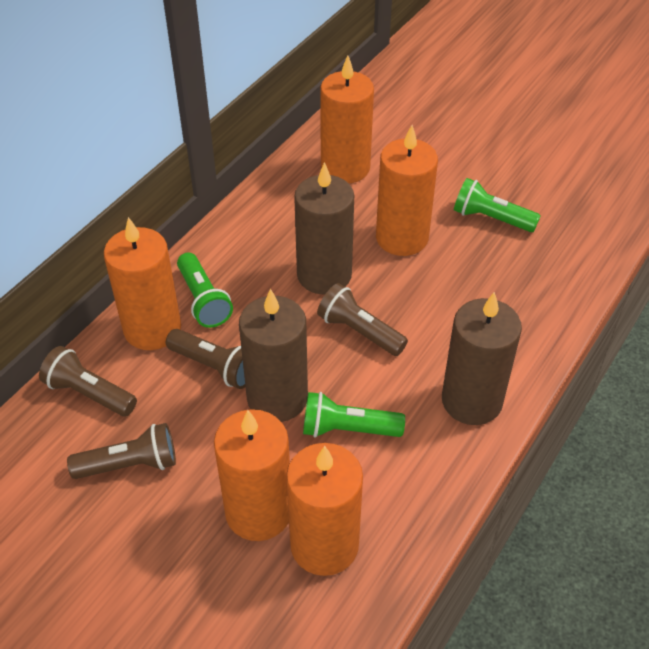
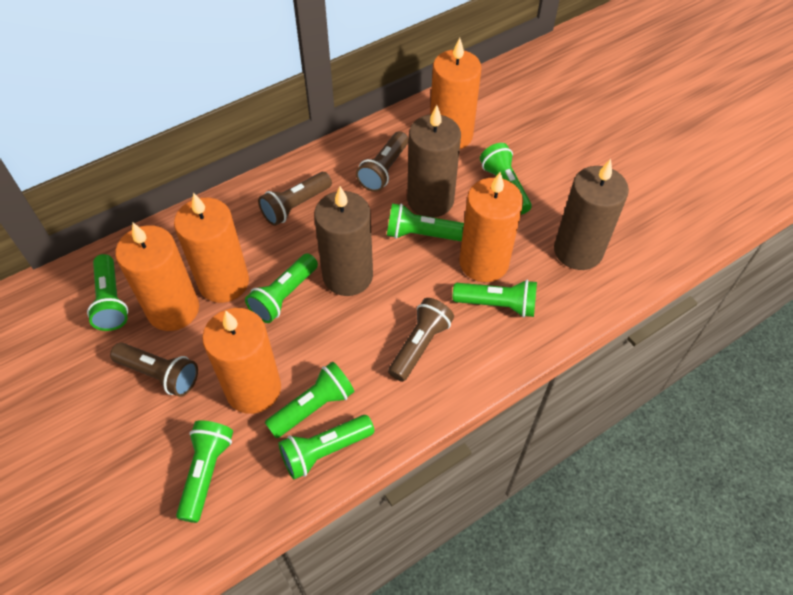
green flashlight: [177,253,233,328] [303,392,405,437] [454,178,541,232] = 3 -> [87,254,128,331] [176,420,233,523] [245,253,318,323] [265,362,355,438] [278,415,374,479] [387,203,464,241] [453,280,537,318] [480,143,532,215] = 8

